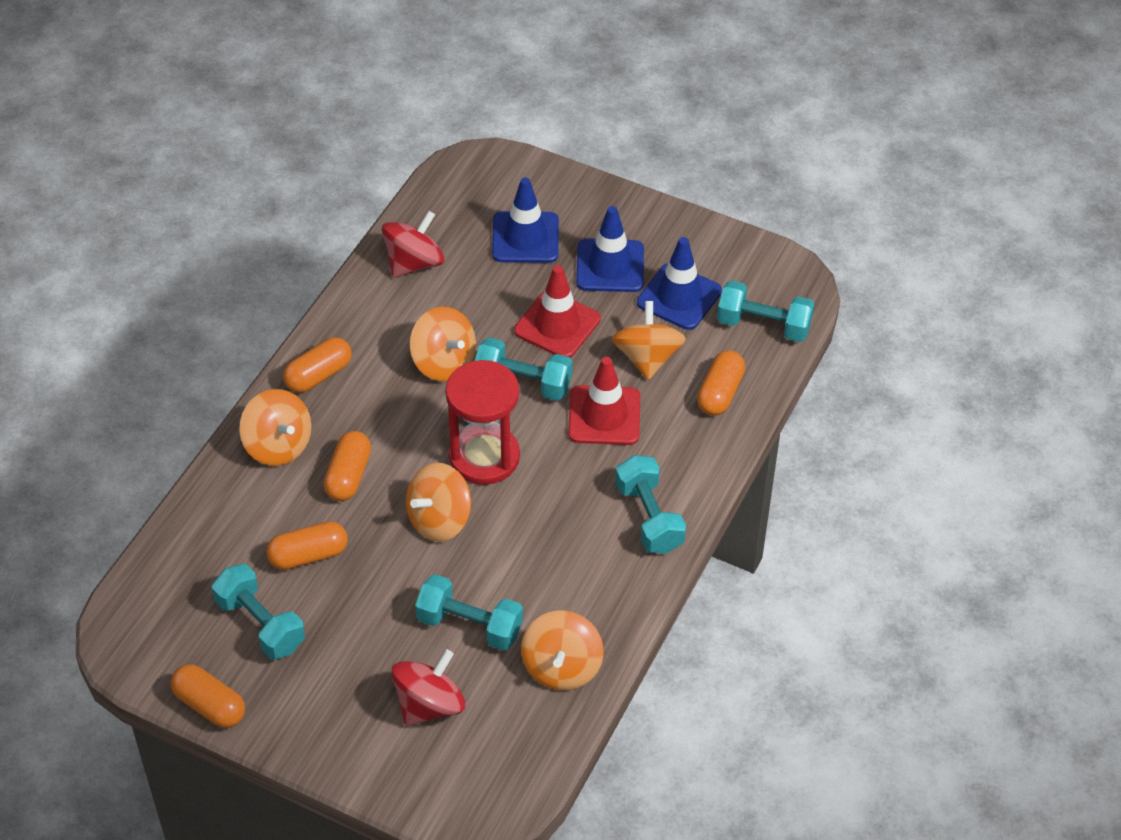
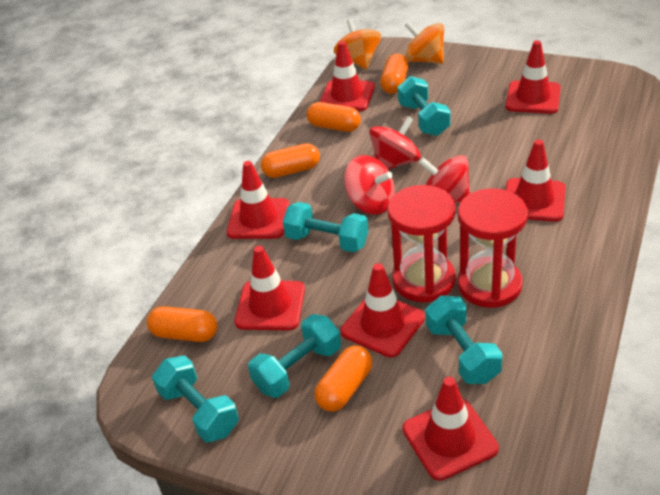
blue traffic cone: [492,178,559,263] [576,206,644,292] [637,237,722,330] = 3 -> none = 0
orange spinning top: [239,389,311,466] [406,463,471,542] [410,307,476,381] [521,611,604,690] [612,301,686,380] = 5 -> [334,19,381,69] [405,21,444,64] = 2
red hourglass: [445,360,520,485] = 1 -> [387,185,456,302] [458,188,528,308] = 2
red spinning top: [382,211,444,278] [391,649,465,726] = 2 -> [344,155,395,215] [369,116,421,169] [419,155,470,203] = 3
red traffic cone: [514,265,601,358] [568,357,640,445] = 2 -> [227,161,290,239] [235,246,305,330] [319,41,375,111] [341,263,425,357] [402,377,499,481] [505,40,561,114] [505,139,566,222] = 7

